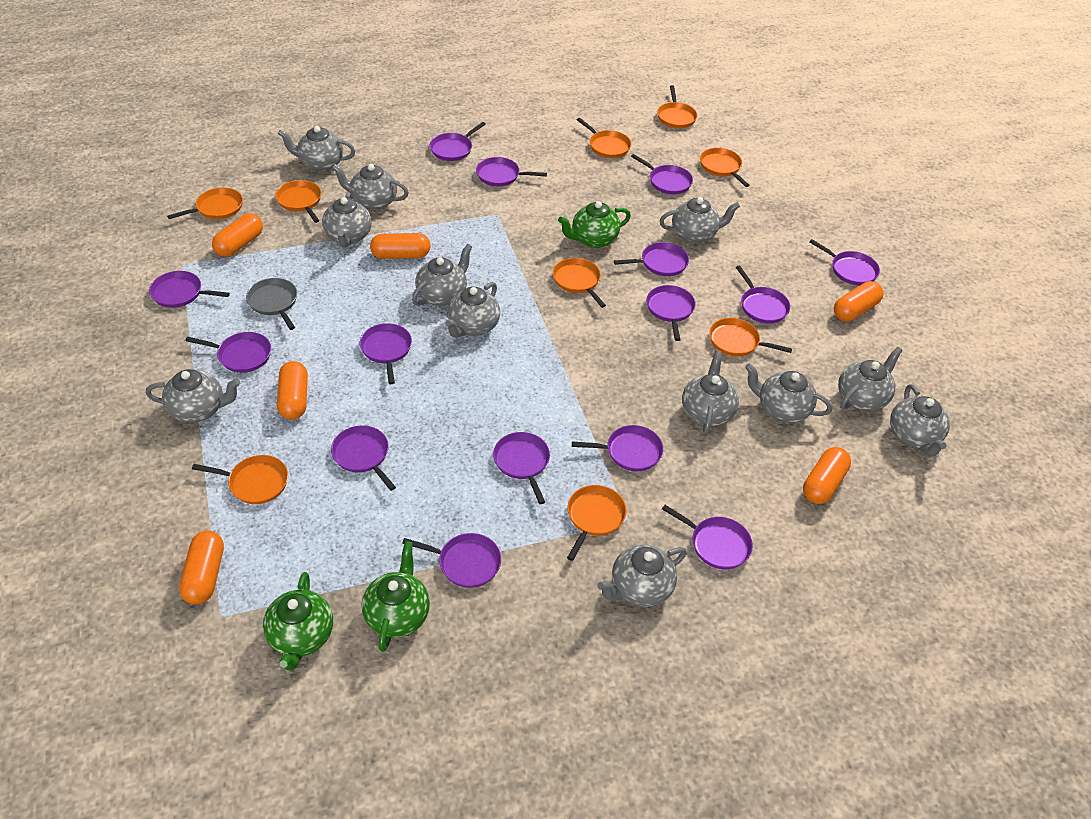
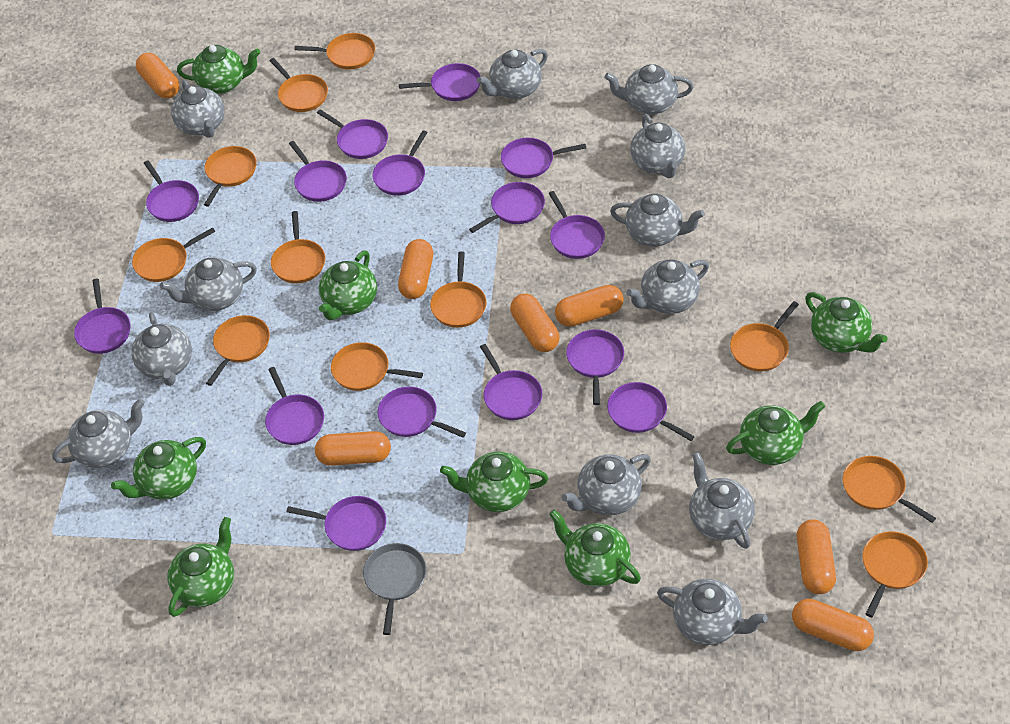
green teapot: [263,572,333,670] [362,541,430,652] [558,201,631,248] = 3 -> [111,437,206,500] [167,517,234,617] [177,45,260,94] [319,250,377,320] [440,451,548,512] [549,510,641,587] [726,401,825,465] [805,292,887,353] = 8
orange capsule: [179,530,224,604] [212,213,263,257] [277,361,308,420] [370,233,431,259] [803,447,851,504] [834,281,883,321] = 6 -> [136,53,179,99] [315,431,391,466] [398,239,433,299] [510,294,559,352] [555,285,624,327] [792,599,874,651] [796,519,836,594] = 7
orange pan: [167,187,243,219] [192,455,288,504] [275,180,321,223] [553,258,606,308] [567,485,627,561] [577,118,631,158] [657,85,697,128] [700,148,750,187] [709,318,792,356] = 9 -> [132,227,216,282] [204,146,257,207] [206,315,270,386] [269,58,328,112] [271,211,325,283] [295,33,375,70] [331,342,423,391] [430,252,486,328] [730,301,799,372] [842,456,936,523] [862,531,928,617] = 11

